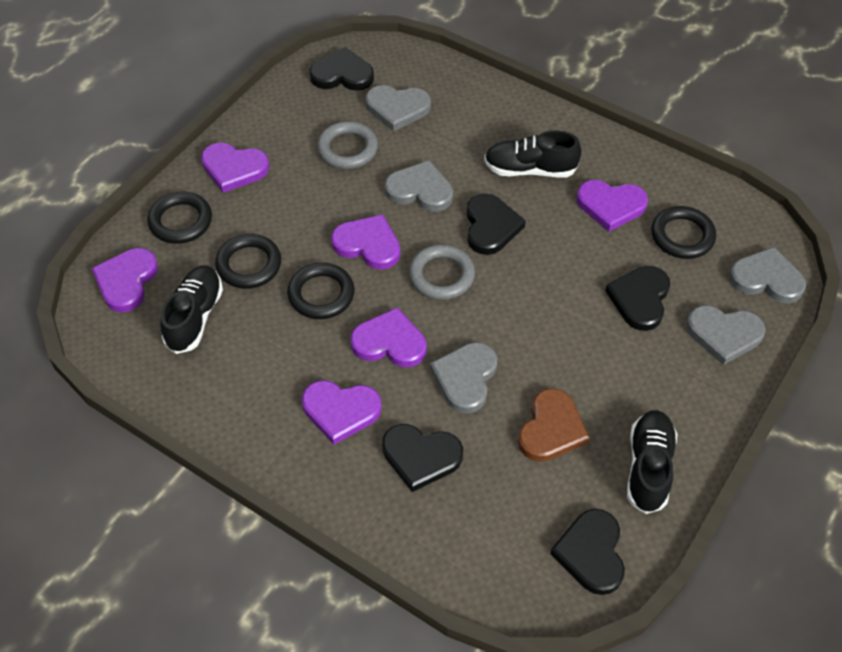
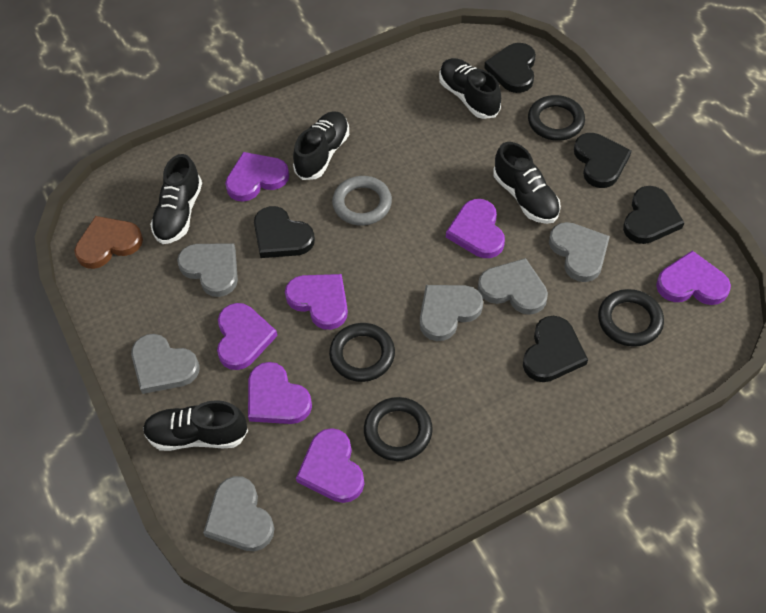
black shoe: [161,265,223,354] [484,131,582,177] [627,410,677,514] = 3 -> [143,400,248,451] [150,154,202,244] [293,111,349,180] [439,58,501,119] [493,142,561,224] = 5
grey heart: [366,85,431,131] [385,160,453,212] [430,342,497,413] [686,305,766,365] [729,247,806,303] = 5 -> [131,334,200,394] [177,243,238,297] [203,476,275,551] [420,285,483,341] [478,258,548,315] [549,222,610,282] = 6
grey ring: [317,121,378,169] [409,244,475,300] = 2 -> [332,176,392,225] = 1
purple heart: [92,248,158,312] [201,143,269,193] [302,380,381,445] [331,215,400,270] [350,307,426,367] [576,180,648,232] = 6 -> [217,303,278,370] [225,152,289,202] [248,362,312,424] [285,274,348,330] [296,428,364,503] [446,199,505,258] [656,250,731,305] = 7

